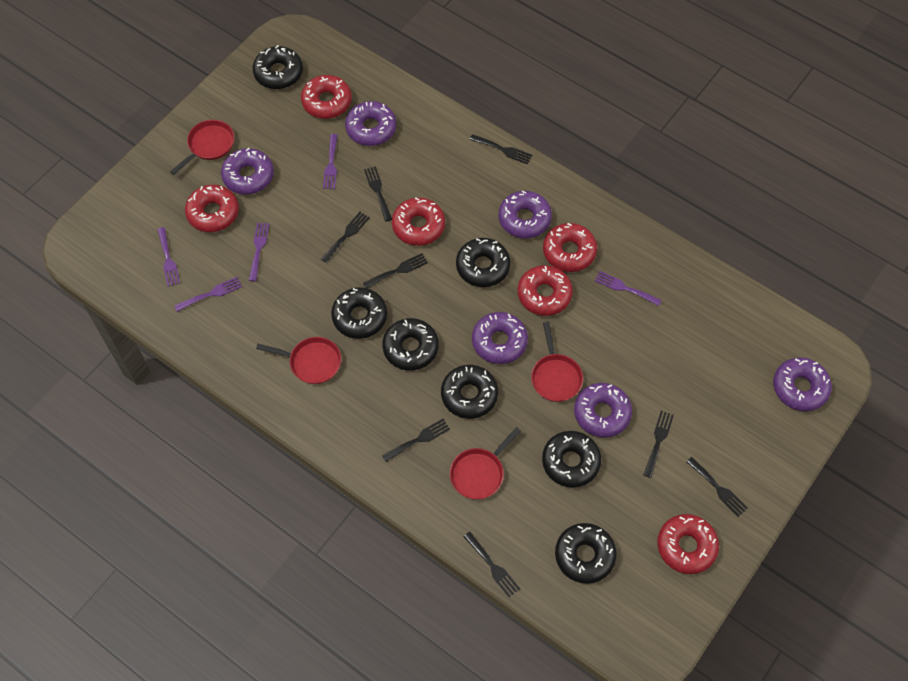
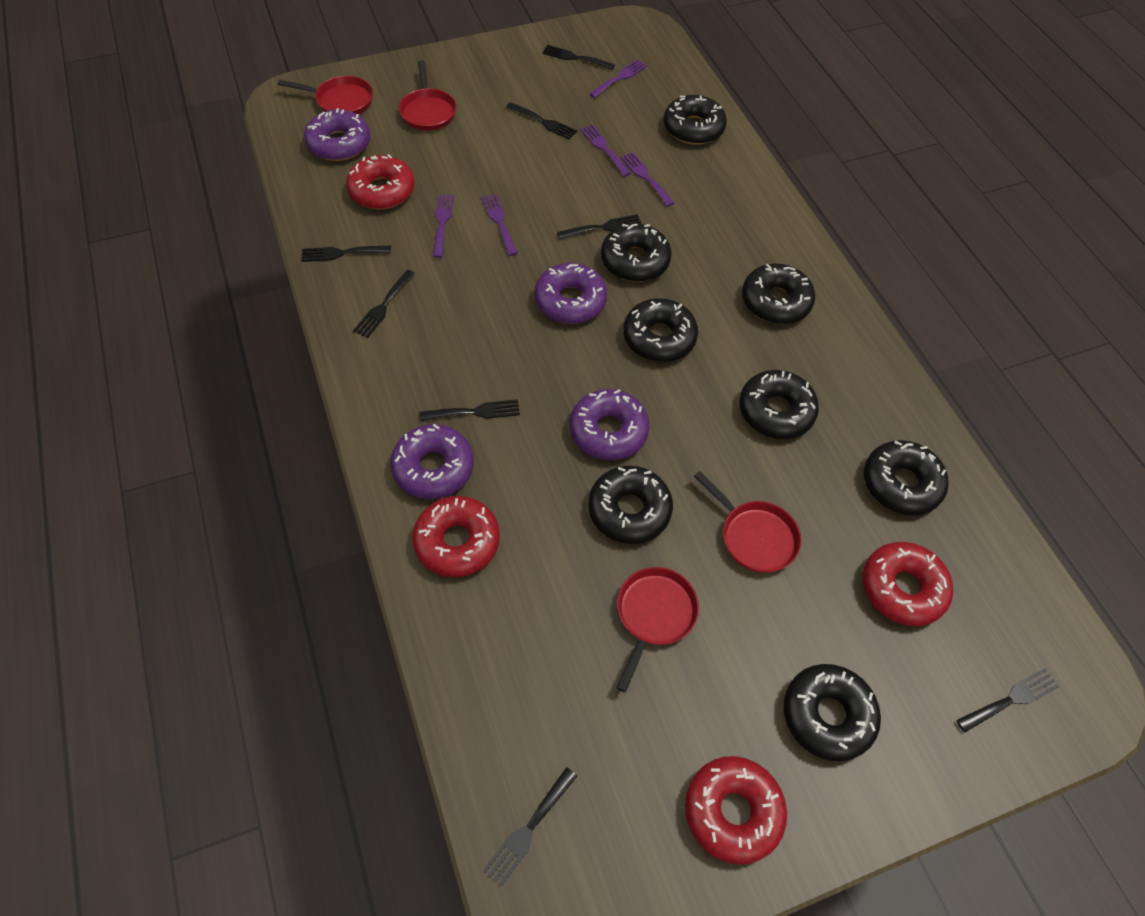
black donut: [253,45,303,89] [331,287,387,339] [382,318,439,371] [441,365,498,419] [456,238,510,287] [542,431,601,488] [555,523,617,584] = 7 -> [588,466,673,544] [601,224,672,282] [623,298,698,362] [663,95,727,145] [739,370,819,439] [742,263,815,324] [783,664,881,761] [864,440,949,515] = 8
purple donut: [221,148,274,195] [345,101,396,146] [472,312,528,364] [499,190,552,238] [574,383,632,438] [773,357,832,411] = 6 -> [304,108,370,161] [390,424,474,499] [534,263,607,324] [570,389,650,460] = 4
red donut: [185,185,239,232] [301,75,352,119] [392,198,445,246] [518,265,573,316] [543,223,597,272] [658,514,719,574] = 6 -> [346,154,415,209] [412,496,500,578] [685,756,787,865] [863,542,953,626] = 4

